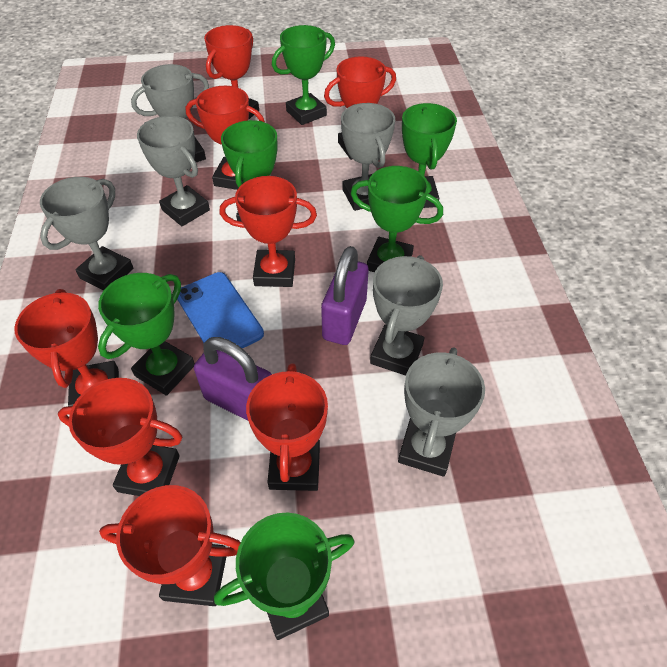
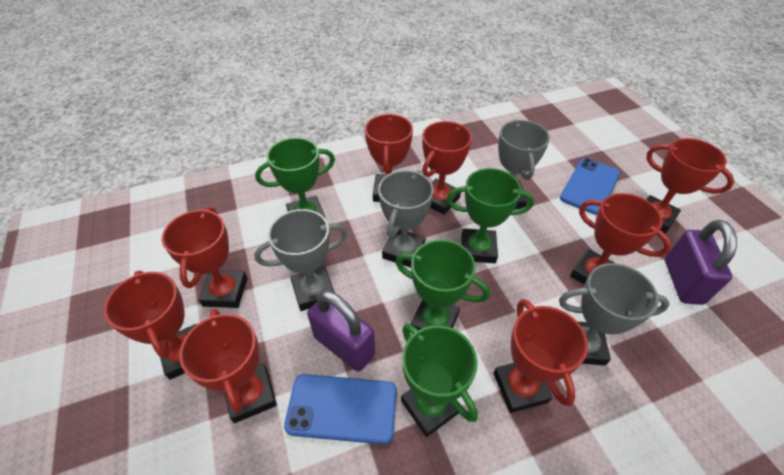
blue phone: [177,272,264,349] = 1 -> [284,374,397,444] [560,158,620,215] = 2
green trophy: [98,273,195,396] [214,513,355,640] [221,120,278,222] [272,25,335,125] [350,166,443,272] [402,103,457,208] = 6 -> [255,138,335,218] [395,239,490,330] [401,324,478,437] [446,168,534,263] = 4
grey trophy: [40,177,133,291] [131,64,209,162] [137,116,210,226] [341,103,395,211] [370,255,443,376] [398,347,485,477] = 6 -> [254,209,348,311] [378,170,434,268] [498,120,550,209] [559,263,670,366] = 4

